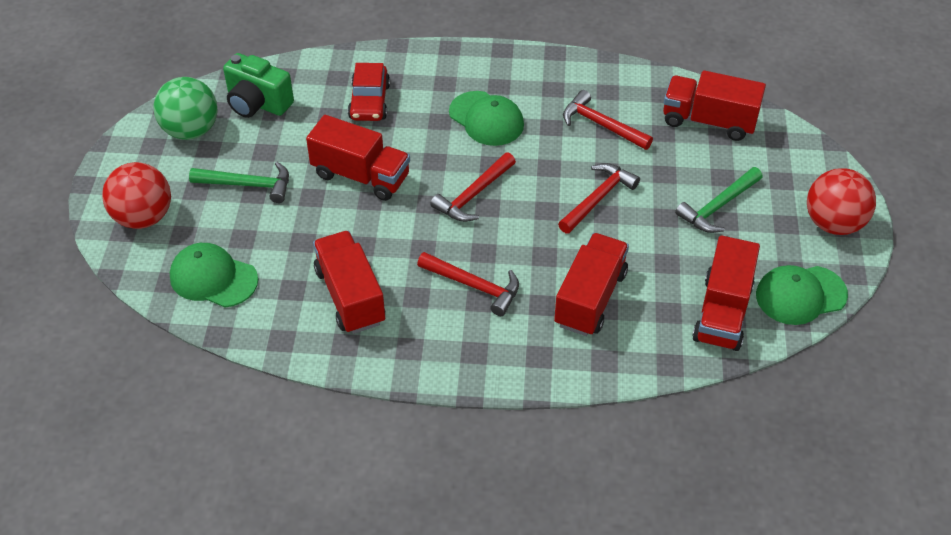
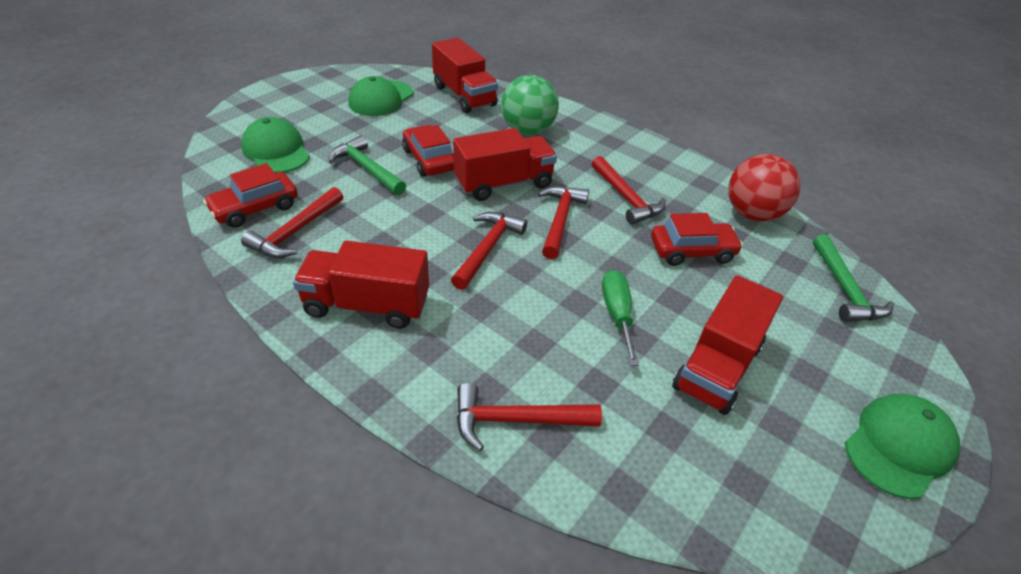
green camera: [223,53,294,118] = 1 -> none = 0
green screwdriver: none = 0 -> [602,270,639,366] = 1
red ball: [102,162,171,229] [807,168,876,235] = 2 -> [729,154,800,221] = 1
red car: [348,63,390,121] = 1 -> [203,163,298,228] [402,125,454,177] [651,213,743,266] = 3
red hammer: [417,252,519,316] [430,152,516,222] [558,163,640,234] [563,90,653,150] = 4 -> [241,187,343,258] [451,212,527,290] [456,383,602,451] [538,186,589,259] [592,156,666,224] = 5
red truck: [306,115,410,201] [313,231,385,334] [554,233,629,336] [663,70,766,141] [692,235,760,351] = 5 -> [293,241,429,329] [432,38,498,113] [453,128,557,201] [672,275,783,415] = 4

